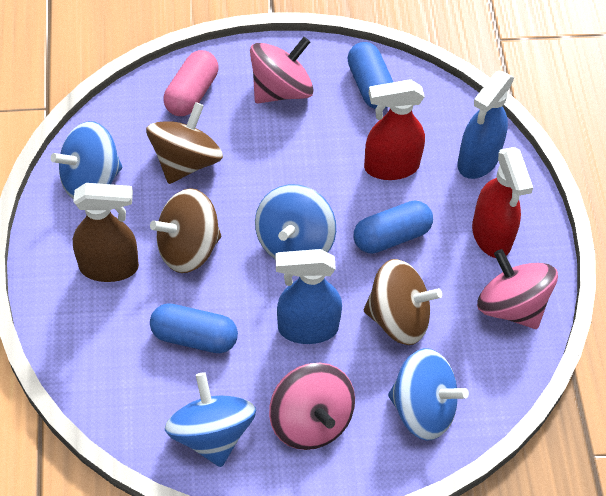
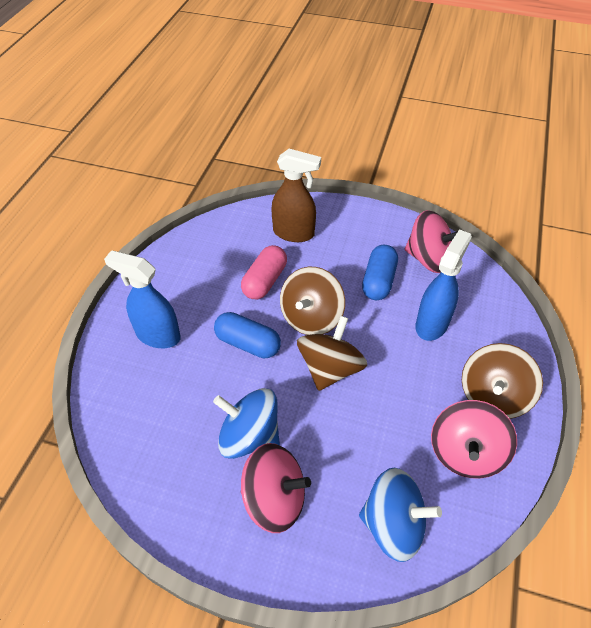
blue capsule: [150,303,238,353] [347,42,393,109] [354,200,433,254] = 3 -> [214,312,281,358] [362,245,398,300] = 2
blue spinning top: [50,121,122,200] [165,372,256,467] [255,184,336,260] [388,348,469,440] = 4 -> [213,388,280,459] [359,468,442,562] = 2
red spray bottle: [364,80,425,180] [472,147,533,258] = 2 -> none = 0

